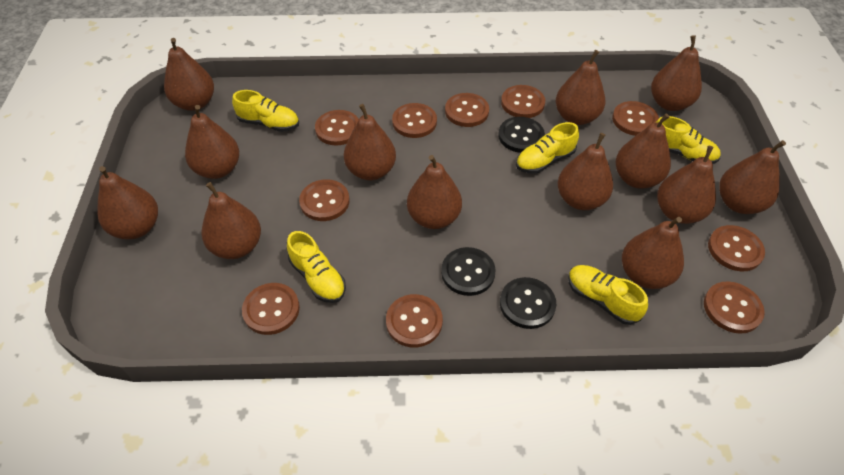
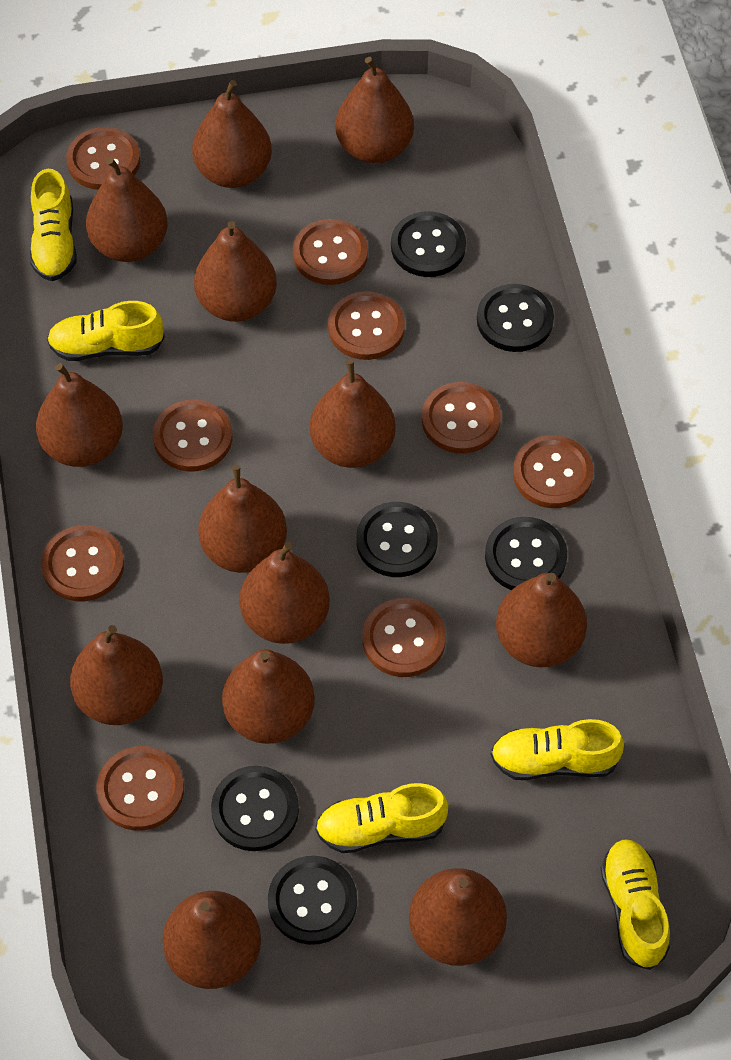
black button: [441,247,496,296] [498,117,545,153] [500,277,556,329] = 3 -> [211,766,299,851] [268,856,357,945] [356,502,438,577] [391,211,466,277] [477,284,554,352] [485,517,567,590] = 6
brown button: [242,283,300,335] [299,179,350,221] [315,110,359,146] [386,294,443,348] [392,103,437,138] [445,93,489,127] [501,85,545,118] [612,101,659,136] [704,281,765,334] [708,225,765,271] = 10 -> [41,525,124,602] [66,127,140,190] [96,746,184,831] [153,399,232,472] [293,219,368,285] [328,291,405,360] [362,598,446,677] [422,382,501,454] [513,435,594,508] = 9

